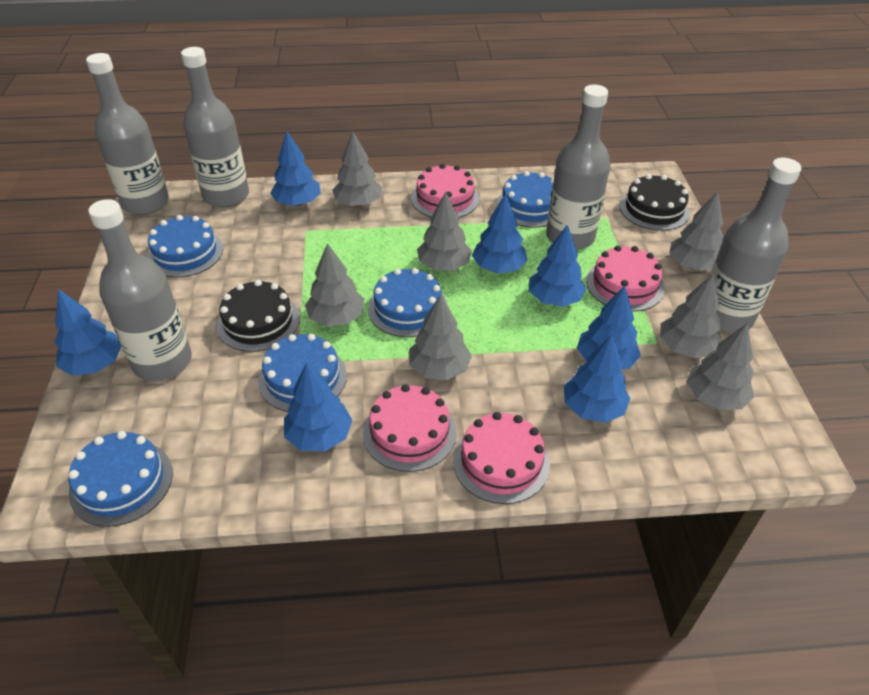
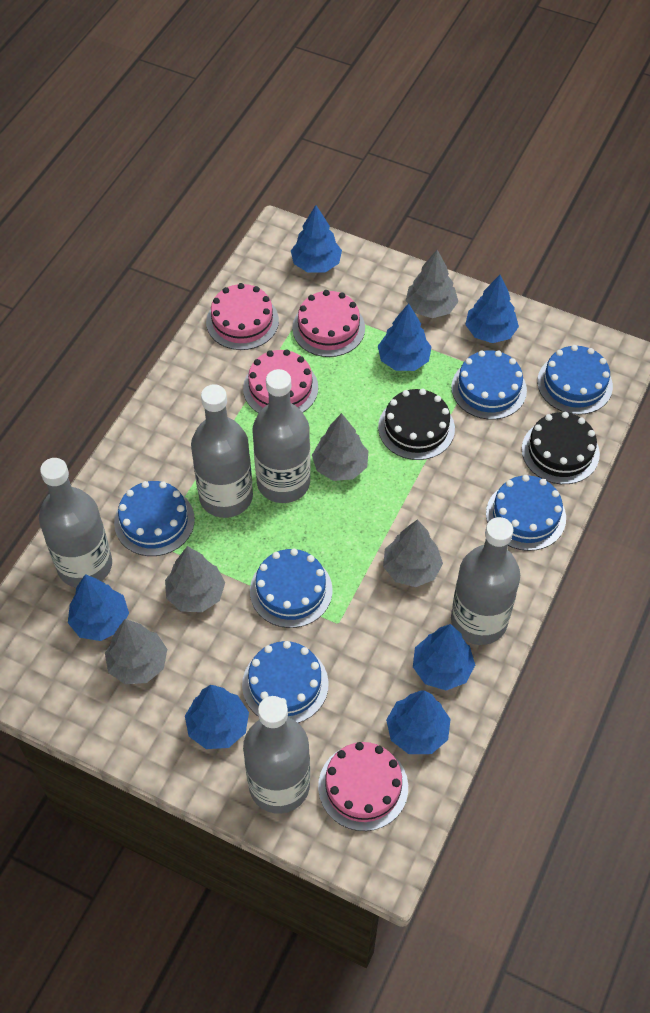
blue cake: [68,431,173,527] [147,215,223,277] [258,334,347,412] [368,268,448,337] [496,171,554,228] = 5 -> [114,481,195,556] [242,641,329,723] [250,548,333,628] [451,350,527,420] [486,475,566,551] [537,345,613,415] = 6
grey tree: [305,243,364,326] [332,132,383,207] [409,294,472,380] [417,192,472,271] [660,273,723,359] [669,192,724,271] [686,323,754,410] = 7 -> [105,619,167,684] [165,546,225,612] [312,413,369,481] [383,519,443,587] [406,250,458,318] = 5

